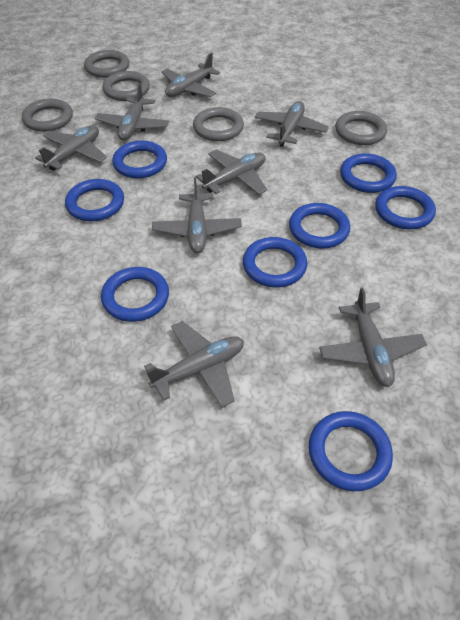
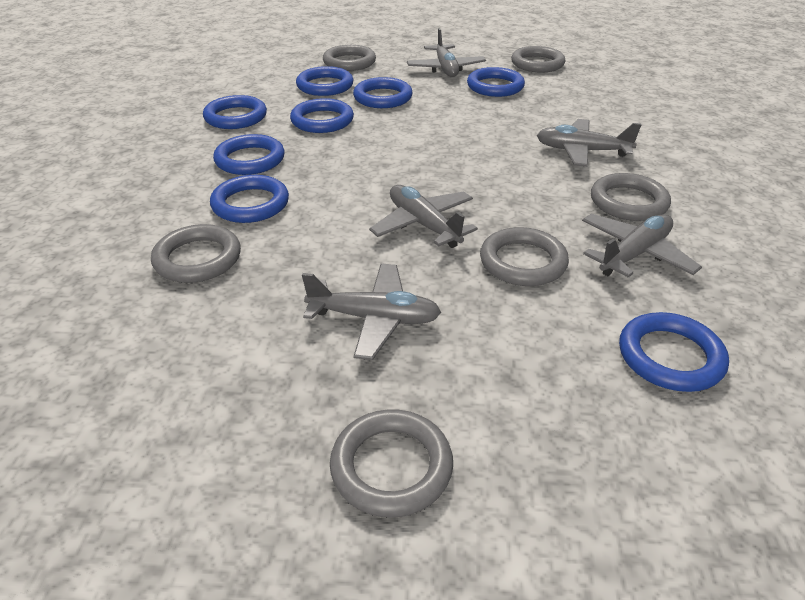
grey plane: [35,125,107,171] [95,83,169,140] [144,321,244,408] [152,177,242,253] [162,53,220,97] [196,150,267,195] [255,101,329,147] [319,287,427,387] = 8 -> [302,263,441,360] [369,185,478,248] [407,28,486,77] [537,119,641,167] [582,214,702,278] = 5
grey ring: [22,99,73,132] [84,50,129,78] [102,71,150,101] [193,107,244,141] [335,111,387,145] = 5 -> [151,224,241,283] [323,45,376,71] [330,409,453,518] [480,227,569,286] [511,46,566,72] [591,173,671,221] = 6

